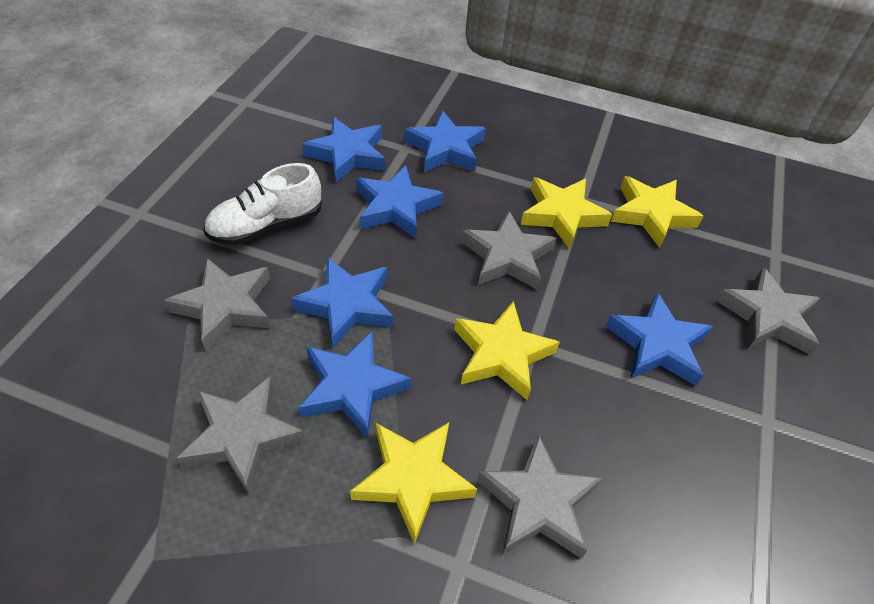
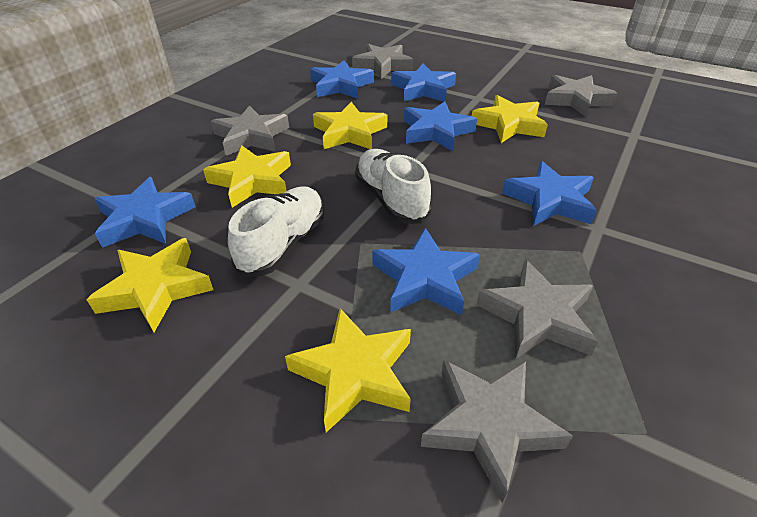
white shoe: [203,163,321,245] = 1 -> [228,186,324,277] [355,149,432,224] = 2
yellow star: [350,422,477,544] [454,301,560,400] [521,177,612,249] [611,176,703,248] = 4 -> [86,238,213,332] [203,145,291,208] [285,308,411,432] [313,102,387,149] [472,95,548,143] = 5

